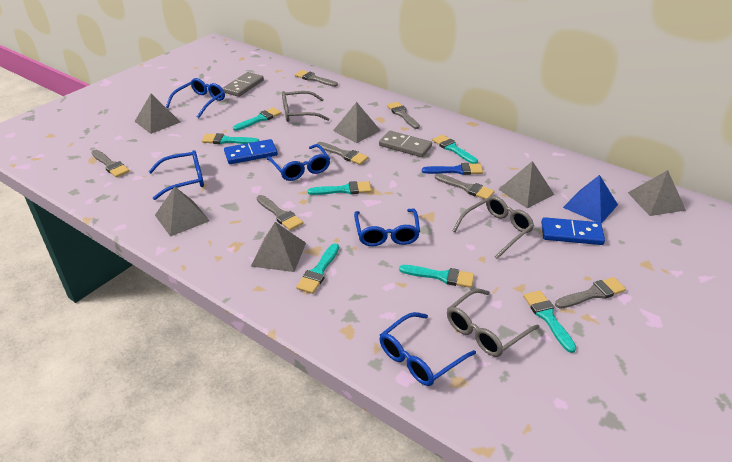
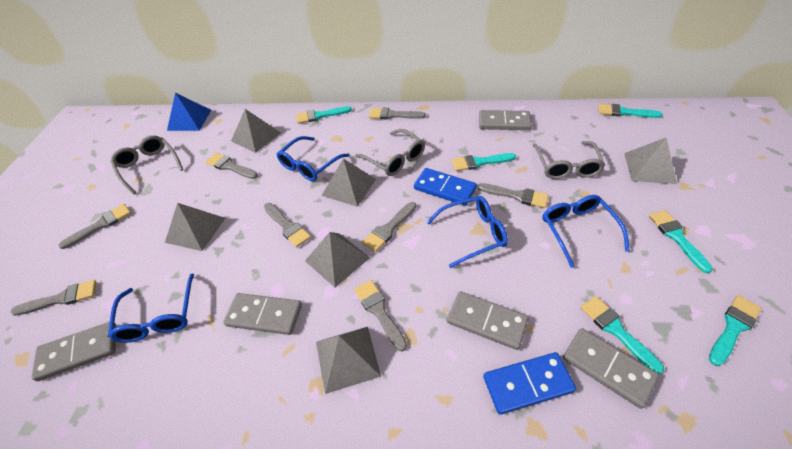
blue brush: [422,163,483,175] = 1 -> none = 0
blue glasses: [149,150,204,200] [166,78,225,118] [267,144,330,181] [354,209,420,246] [380,312,476,386] = 5 -> [108,273,194,343] [277,136,350,181] [427,196,508,268] [542,195,630,268] = 4
grey brush: [91,150,130,177] [257,195,303,231] [295,70,338,87] [317,142,368,165] [387,102,420,129] [435,173,495,199] [555,277,626,309] = 7 -> [10,280,97,316] [58,204,131,249] [206,153,258,179] [264,203,311,247] [354,280,407,351] [362,202,416,252] [369,108,426,119] [478,183,549,208] = 8
grey domino: [222,72,264,97] [379,131,432,157] = 2 -> [32,322,116,381] [223,293,302,335] [447,291,529,350] [479,110,532,130] [563,328,659,409] = 5
turquoise brush: [202,133,259,144] [233,107,282,131] [296,243,339,294] [308,181,372,195] [399,265,474,288] [432,135,478,164] [523,290,576,353] = 7 -> [296,106,352,124] [452,153,516,171] [580,296,664,374] [598,104,663,118] [649,210,713,273] [709,295,762,366] = 6

